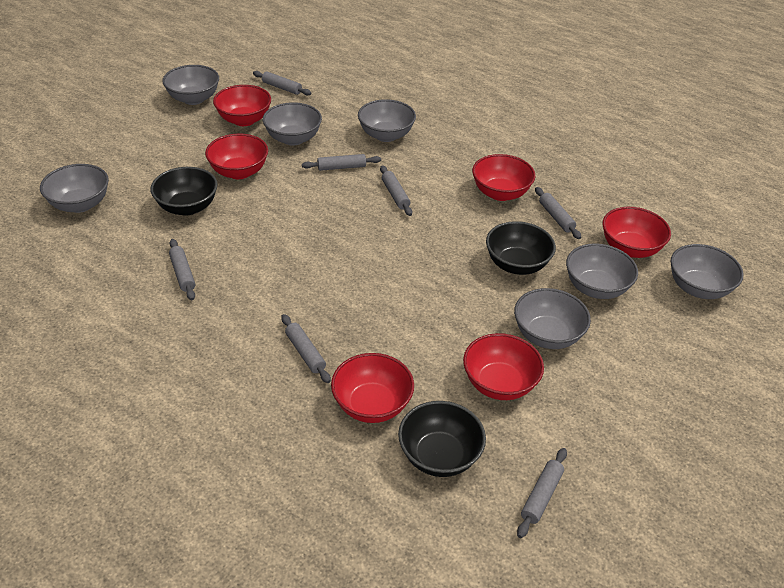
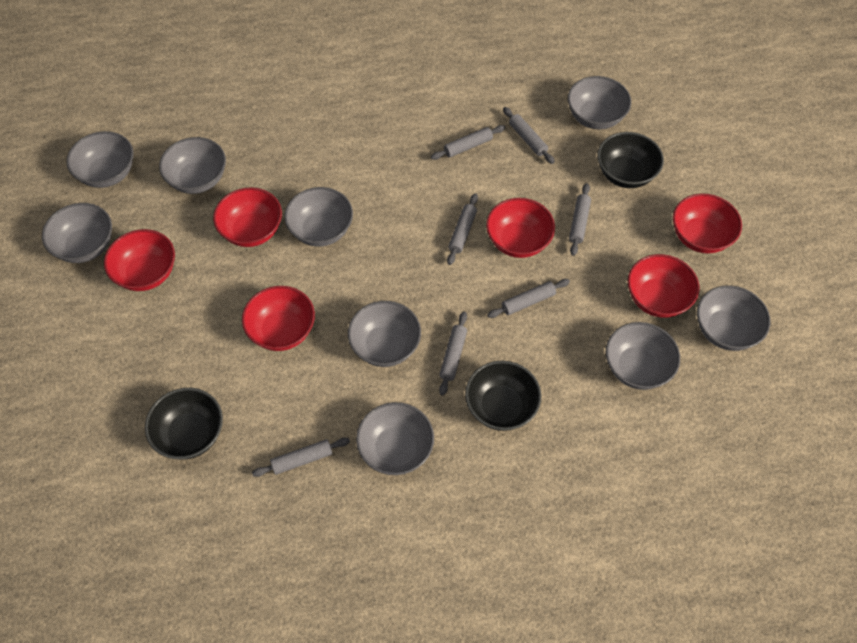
grey bowl: [40,164,109,213] [162,65,219,105] [263,102,322,146] [358,99,416,142] [514,288,591,349] [566,244,638,299] [670,244,744,299] = 7 -> [42,203,112,263] [66,131,133,188] [159,137,226,194] [284,187,353,246] [348,301,421,367] [356,402,434,475] [568,76,631,130] [606,322,680,390] [697,285,770,351] = 9

